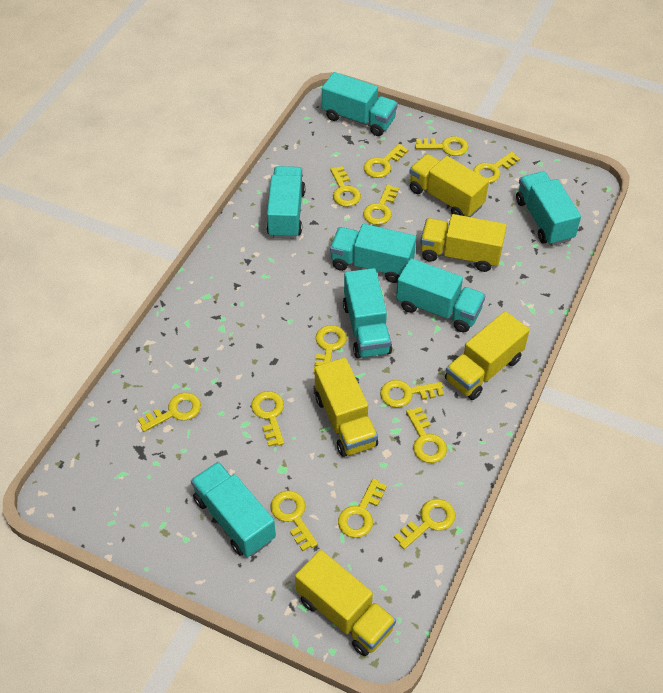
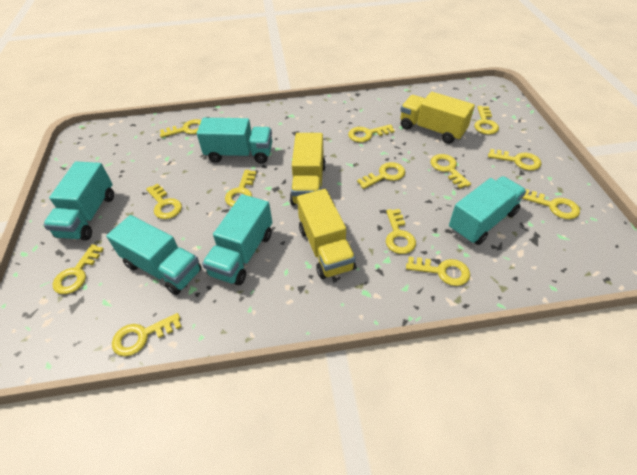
turquoise truck: [191,462,276,557] [267,166,306,239] [322,72,398,136] [330,224,416,283] [343,268,392,359] [396,258,486,332] [516,171,581,246] = 7 -> [43,161,114,240] [106,215,202,295] [197,118,272,164] [202,194,272,285] [449,176,526,245] = 5
yellow truck: [295,550,396,656] [314,357,378,457] [409,154,489,217] [420,214,507,272] [445,311,530,400] = 5 -> [290,133,326,205] [297,189,356,279] [400,92,475,144] = 3

